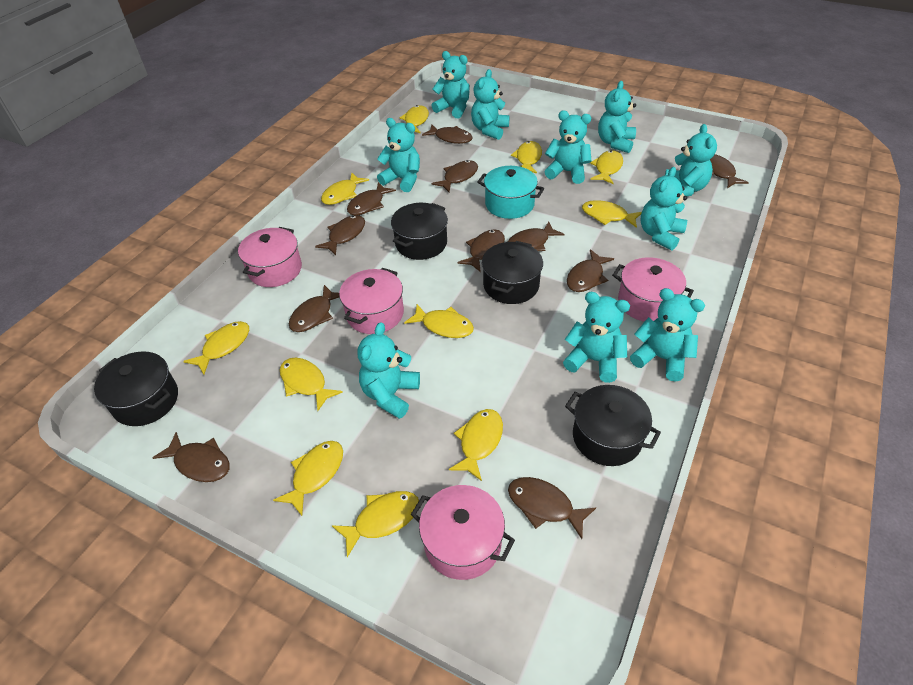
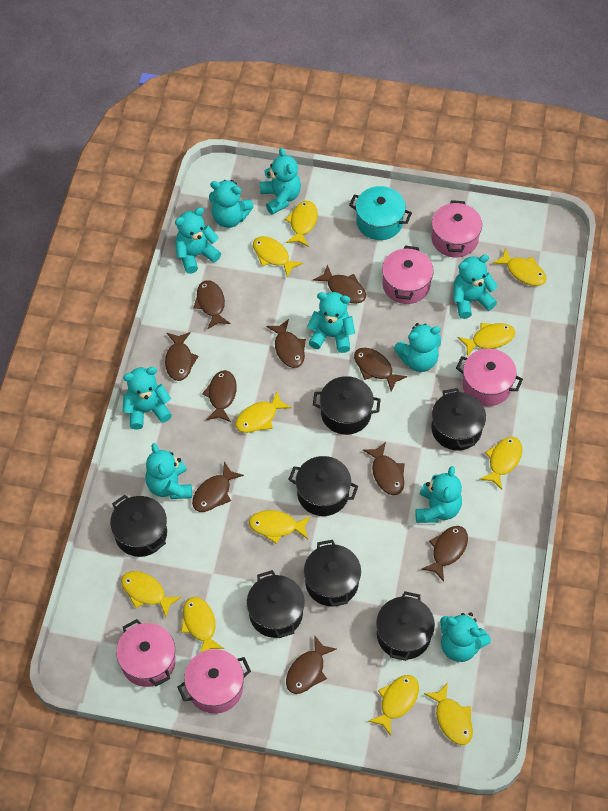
black pot: [94,351,178,426] [391,203,448,260] [482,241,543,304] [565,385,661,466] = 4 -> [110,495,167,557] [247,570,305,638] [288,456,358,516] [304,540,361,607] [313,376,381,435] [376,591,435,661] [431,388,486,451] = 7
brown fish: [153,432,230,482] [289,285,339,332] [315,215,365,255] [347,182,396,215] [422,124,473,144] [431,160,478,192] [457,230,505,272] [508,221,565,251] [508,477,596,539] [567,249,614,292] [710,154,749,188] = 11 -> [165,332,199,381] [192,462,244,512] [193,280,231,330] [202,370,237,422] [266,319,306,368] [286,635,337,694] [313,264,366,304] [354,348,407,392] [363,442,405,495] [421,526,468,582] = 10
pink pot: [238,227,302,287] [339,268,404,334] [411,485,515,580] [612,257,694,322] = 4 -> [116,619,176,687] [177,649,251,714] [382,246,434,304] [431,200,482,257] [456,348,523,406] = 5

